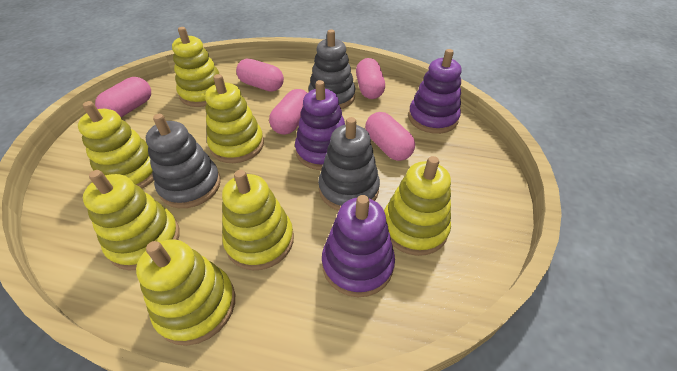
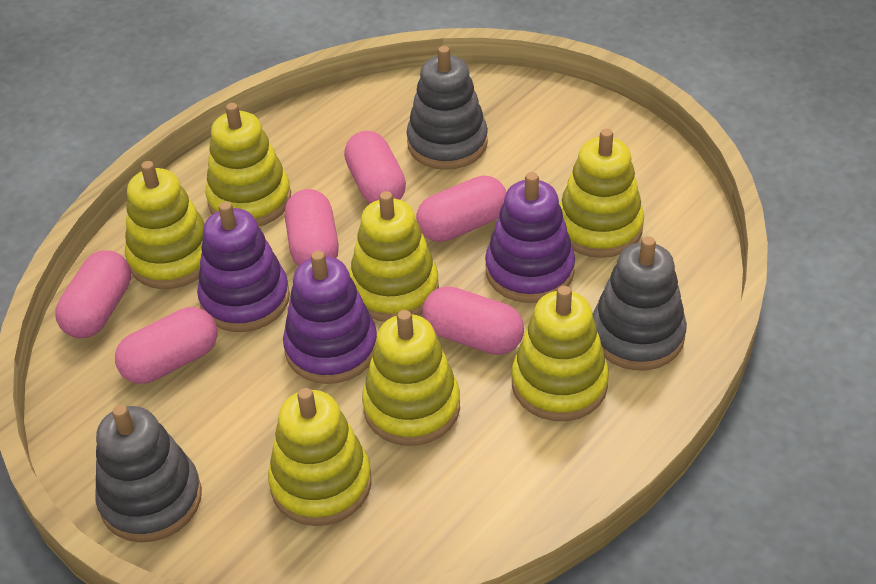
pink capsule: [95,77,151,117] [236,59,284,92] [269,89,307,135] [356,58,385,99] [365,112,415,161] = 5 -> [55,250,131,338] [115,307,218,384] [285,189,339,266] [344,131,406,204] [416,175,506,242] [423,286,524,355] = 6

